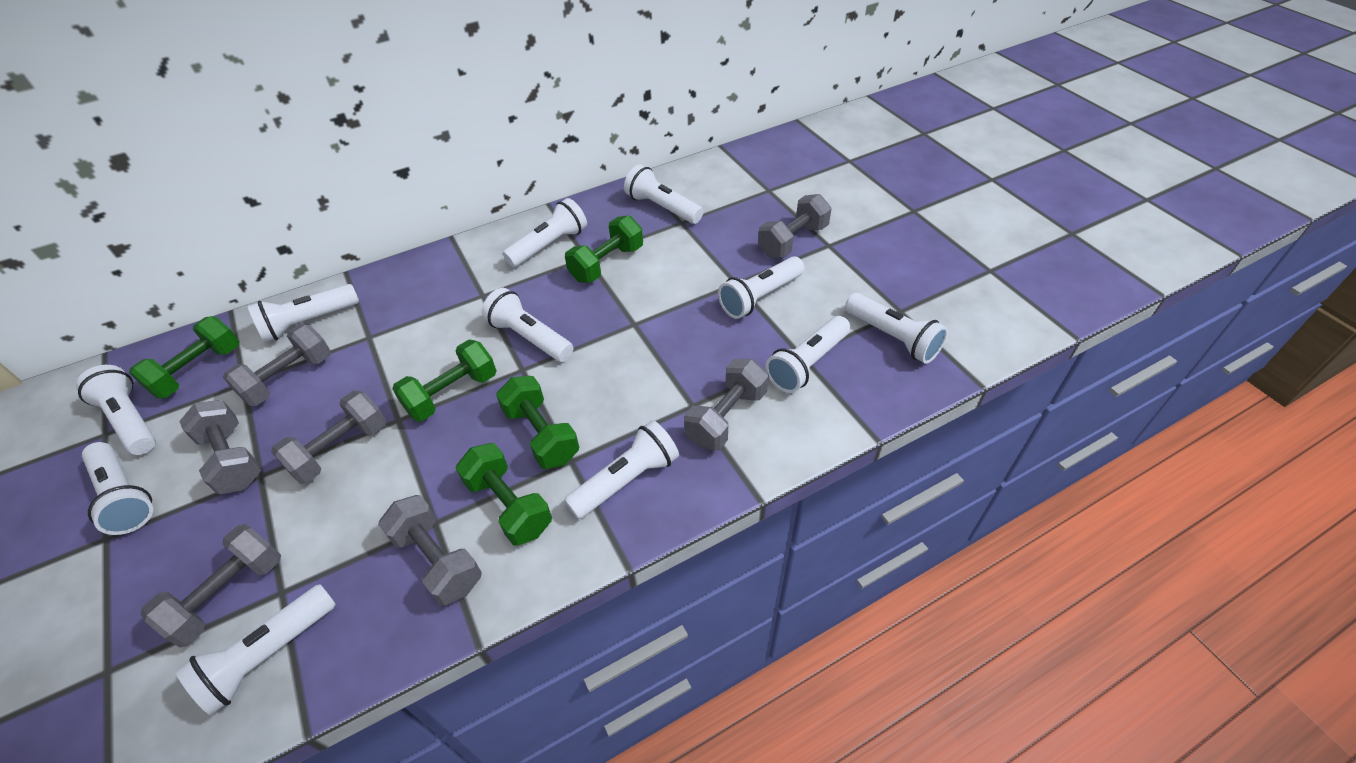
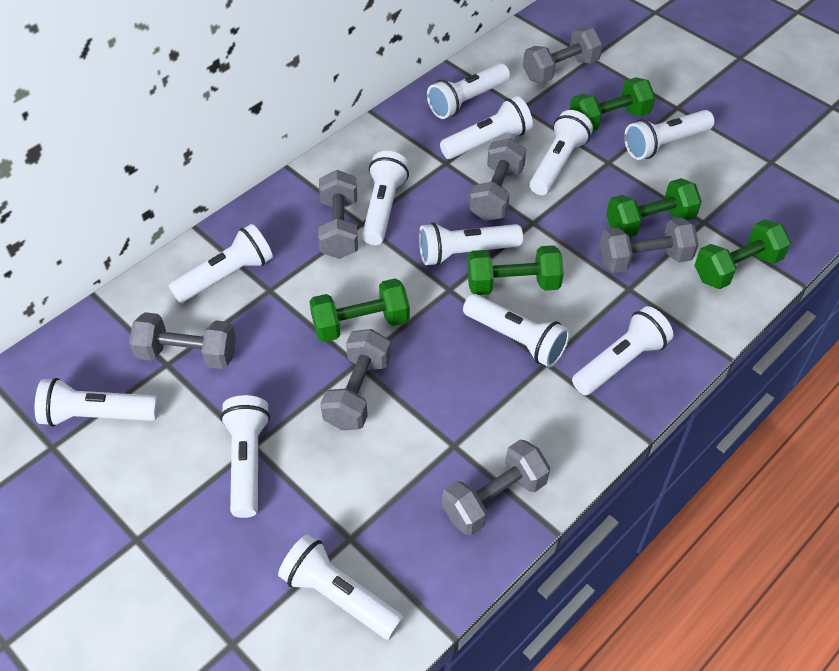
white flashlight: [76,365,156,455] [82,442,153,535] [176,584,336,715] [248,284,359,342] [482,288,573,362] [503,198,587,267] [564,420,679,519] [624,164,703,224] [718,256,804,319] [765,316,851,393] [845,293,948,364] = 11 -> [35,378,159,427] [169,224,273,303] [220,395,270,518] [278,534,404,640] [362,151,409,245] [419,222,523,266] [427,63,510,119] [440,96,533,159] [463,294,570,367] [530,110,593,195] [572,306,673,395] [624,110,714,160] = 12

